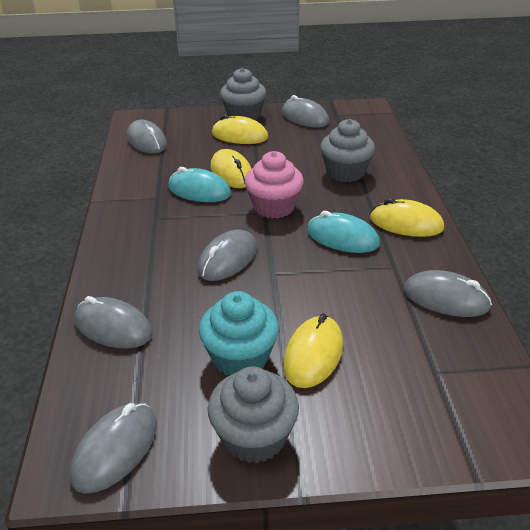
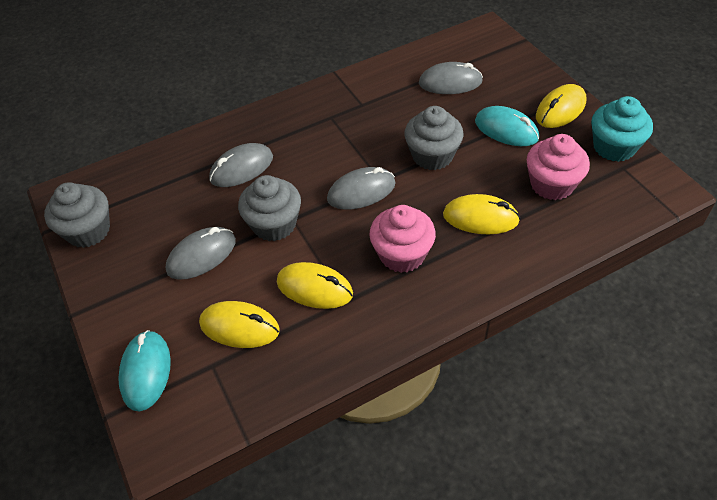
grey mouse: [70,403,157,494] [74,296,153,349] [127,120,167,154] [197,229,257,281] [282,95,329,128] [404,270,492,317] = 6 -> [166,227,236,280] [209,143,273,187] [327,167,396,210] [419,62,483,94] = 4
pink cupcake: [245,151,304,219] = 1 -> [369,205,436,273] [527,134,590,200] = 2

